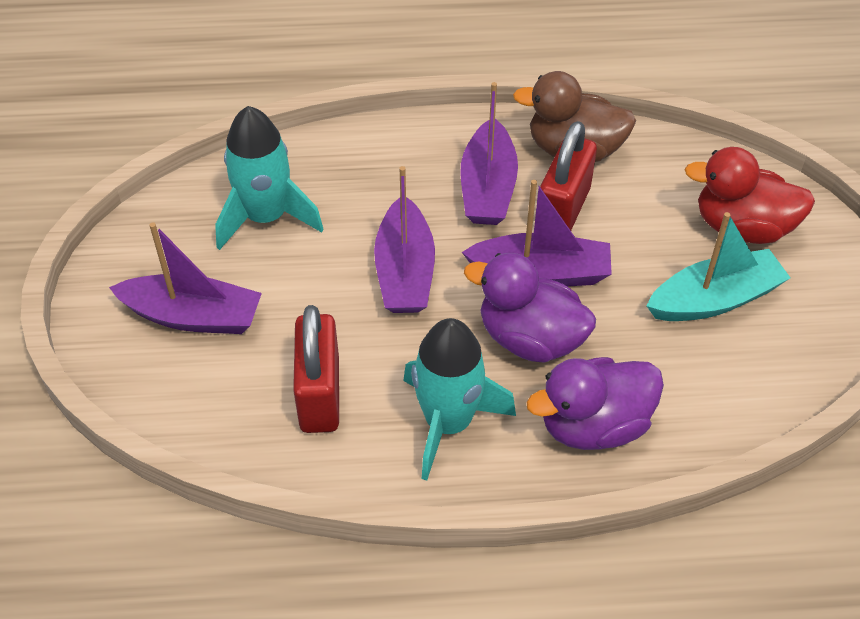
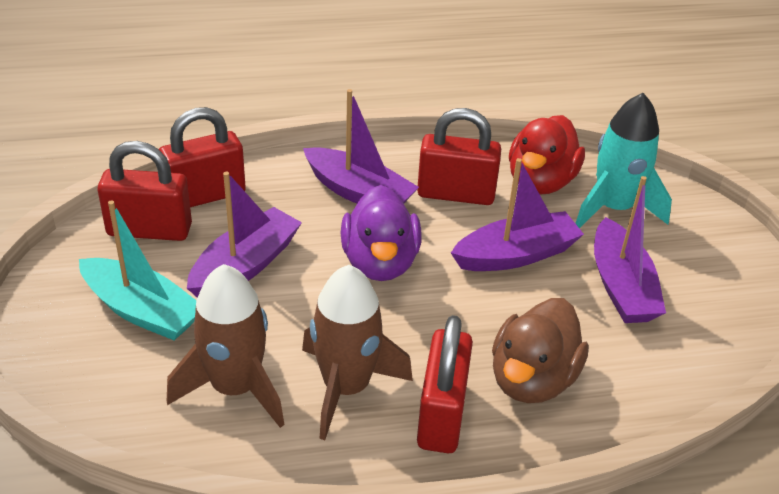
brown rocket: none = 0 -> [167,264,285,428] [302,265,413,440] = 2
purple duck: [464,253,596,363] [527,357,664,450] = 2 -> [341,185,422,281] = 1
red padlock: [293,305,339,433] [540,121,597,230] = 2 -> [98,141,192,241] [159,107,246,207] [417,108,501,205] [417,315,473,453] = 4
turquoise rocket: [215,106,323,250] [403,318,516,481] = 2 -> [575,93,672,228] = 1

